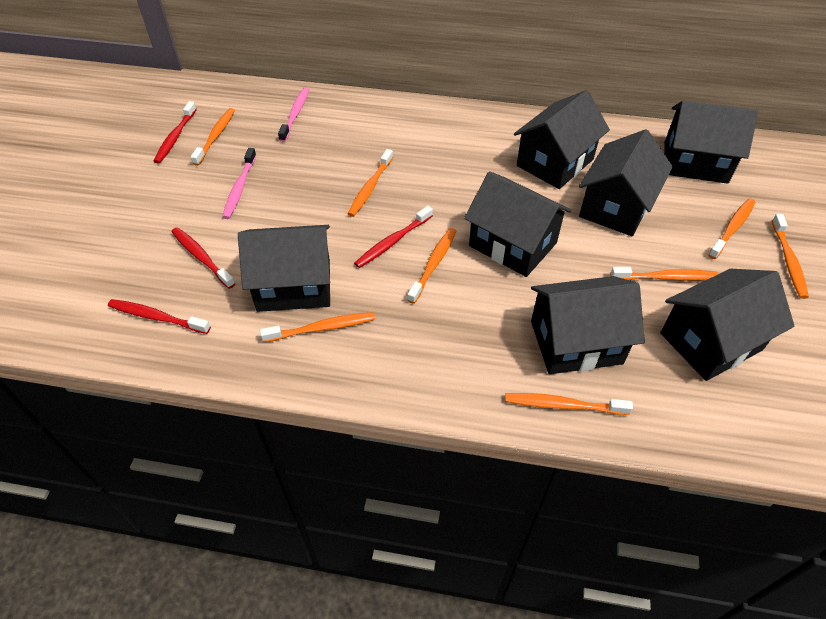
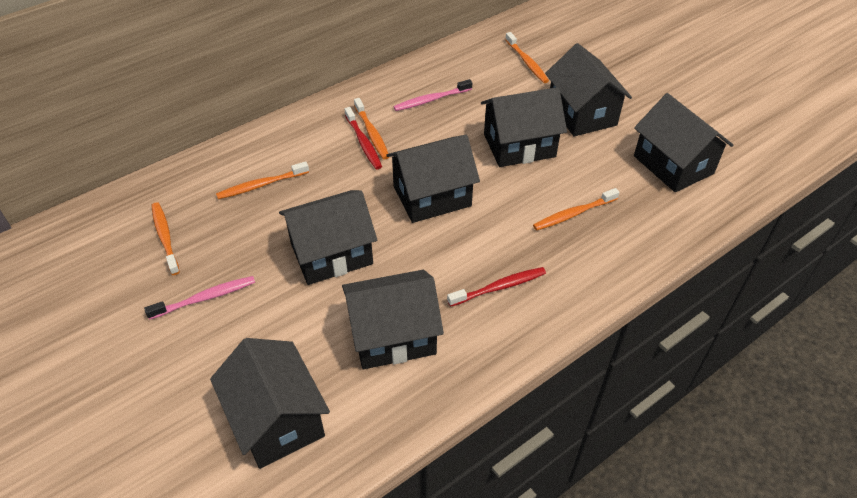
orange toothbrush: [191,108,235,166] [260,312,375,342] [348,149,393,217] [407,228,456,304] [505,393,633,415] [610,267,718,281] [708,198,755,259] [772,214,809,299] = 8 -> [151,202,180,275] [216,161,309,199] [354,98,389,159] [505,32,549,83] [533,188,620,231] = 5
red toothbrush: [108,299,211,334] [154,101,197,164] [172,227,235,289] [354,206,433,268] = 4 -> [345,107,382,169] [447,267,546,307] = 2

